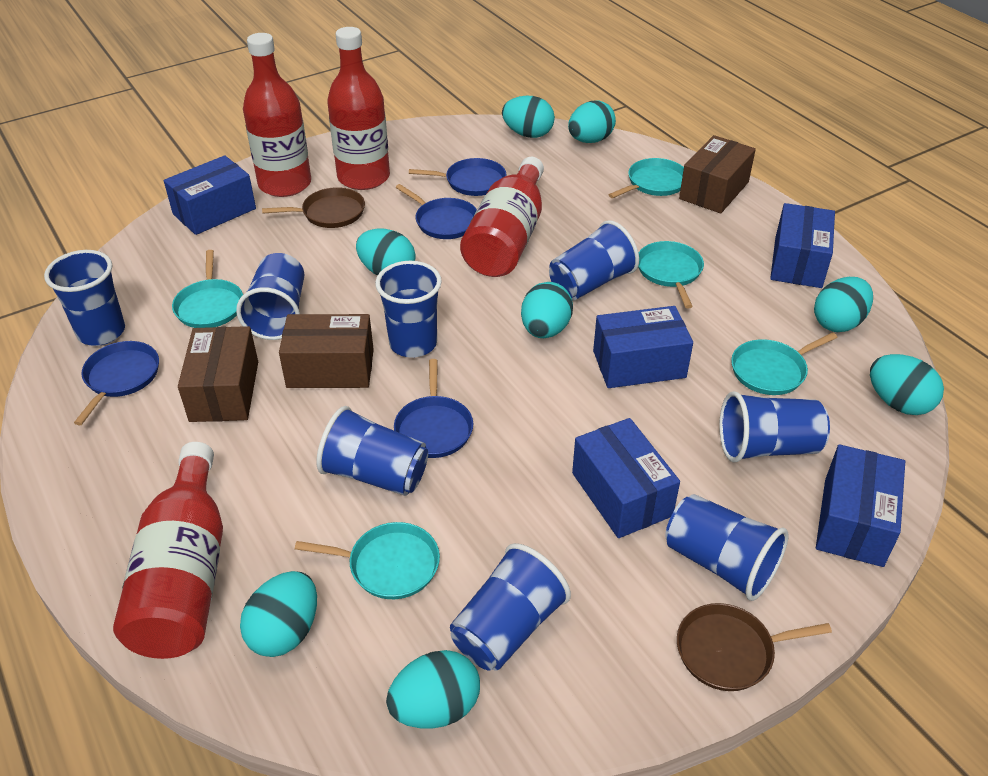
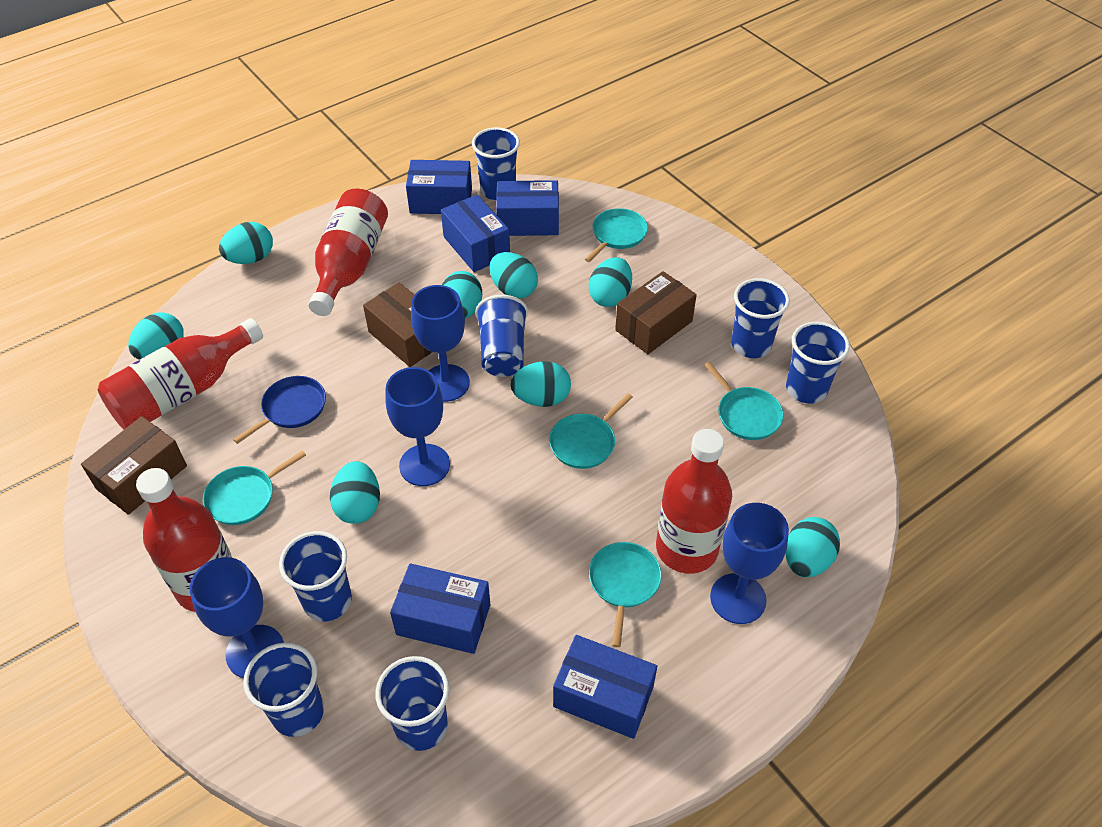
blue cup: [44,250,125,346] [236,253,304,340] [316,406,428,496] [375,261,442,358] [450,543,571,670] [549,220,639,300] [665,494,789,601] [719,391,830,463] = 8 -> [243,643,324,737] [279,531,352,622] [375,656,449,751] [472,127,520,200] [475,295,528,377] [731,278,790,358] [786,322,850,404] = 7
blue goblet: none = 0 -> [190,557,284,678] [385,367,450,486] [411,285,470,402] [710,503,789,624] = 4
blue pan: [74,341,159,425] [394,359,473,458] [395,184,477,239] [409,158,506,196] = 4 -> [233,376,326,444] = 1
brown pan: [262,187,365,228] [677,603,832,691] = 2 -> none = 0

